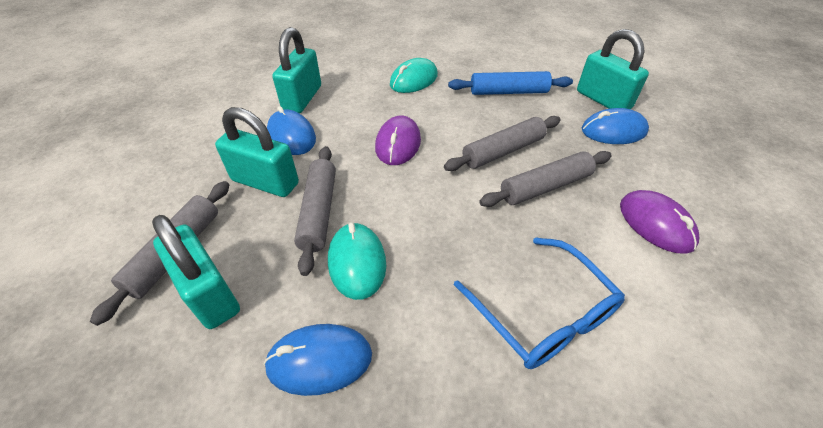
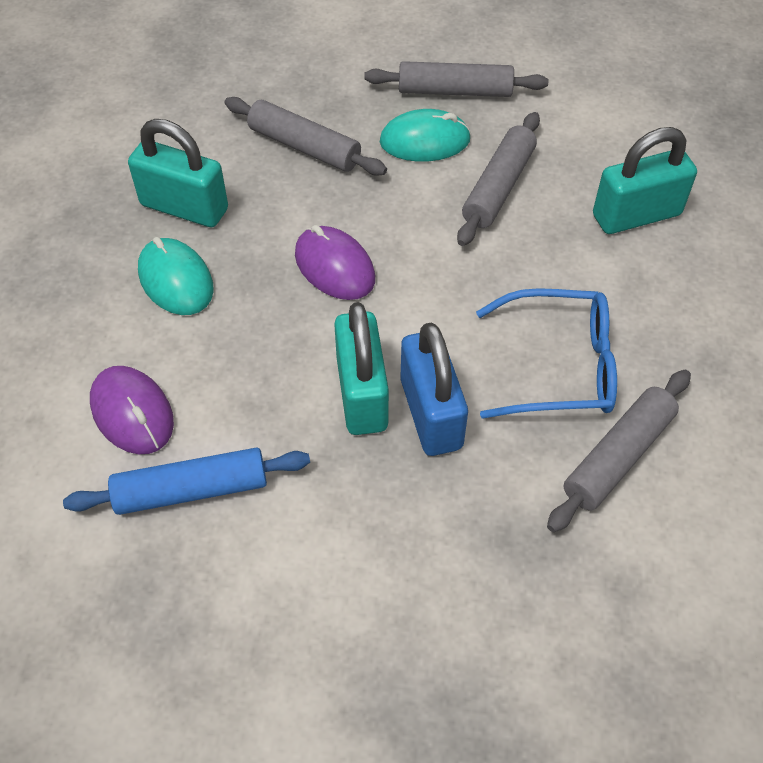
blue mouse: [264,324,372,396] [267,106,316,155] [582,108,649,144] = 3 -> none = 0
blue padlock: none = 0 -> [400,322,468,456] = 1
turquoise padlock: [152,215,240,329] [215,107,299,197] [273,27,321,113] [577,29,649,109] = 4 -> [128,119,228,227] [334,302,389,435] [593,127,697,234] = 3

